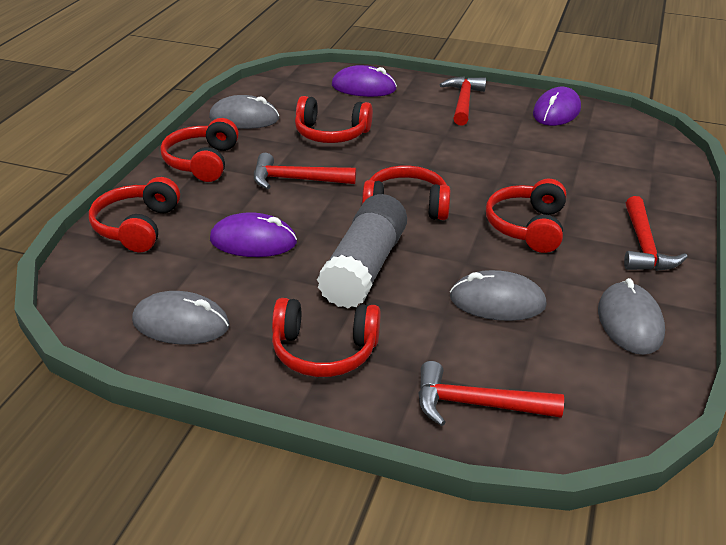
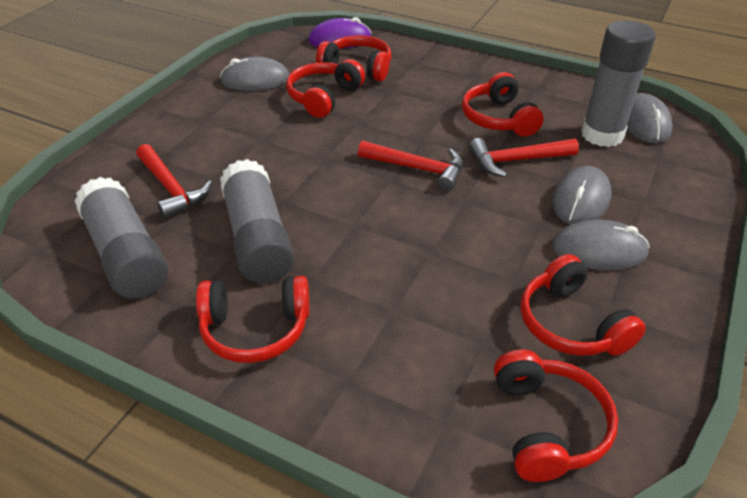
grey glue stick: [317,194,407,309] = 1 -> [74,177,168,299] [220,159,294,283] [581,20,656,147] = 3
purple mouse: [210,212,297,257] [332,65,397,97] [533,87,581,126] = 3 -> [308,17,371,49] = 1
red hammer: [254,153,356,189] [418,361,564,426] [440,76,486,126] [624,196,688,271] = 4 -> [136,144,212,219] [358,141,463,191] [469,138,579,177] = 3

